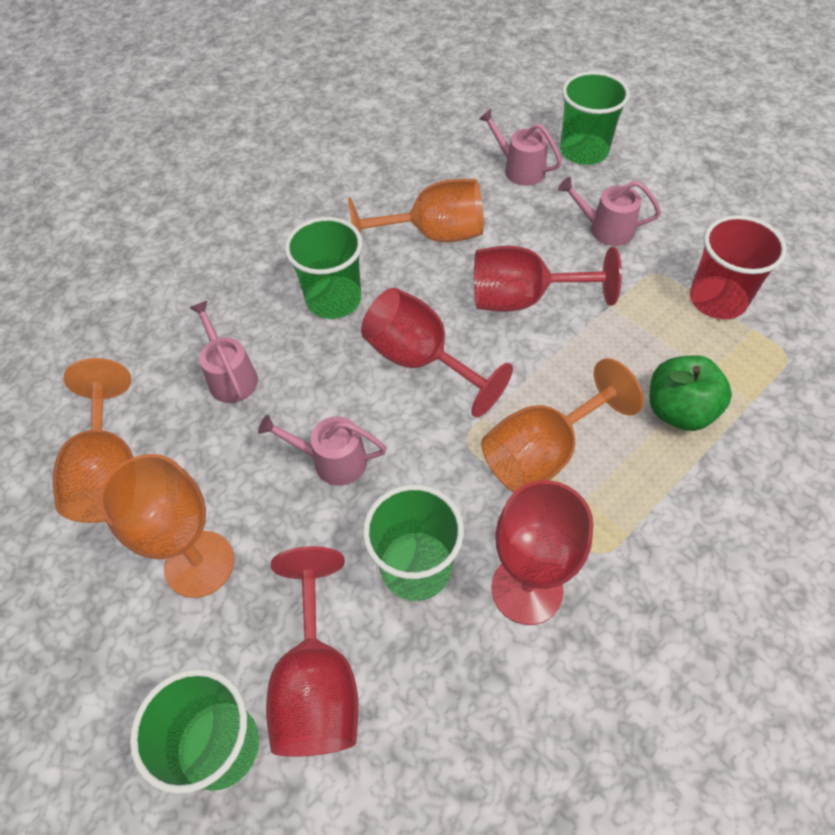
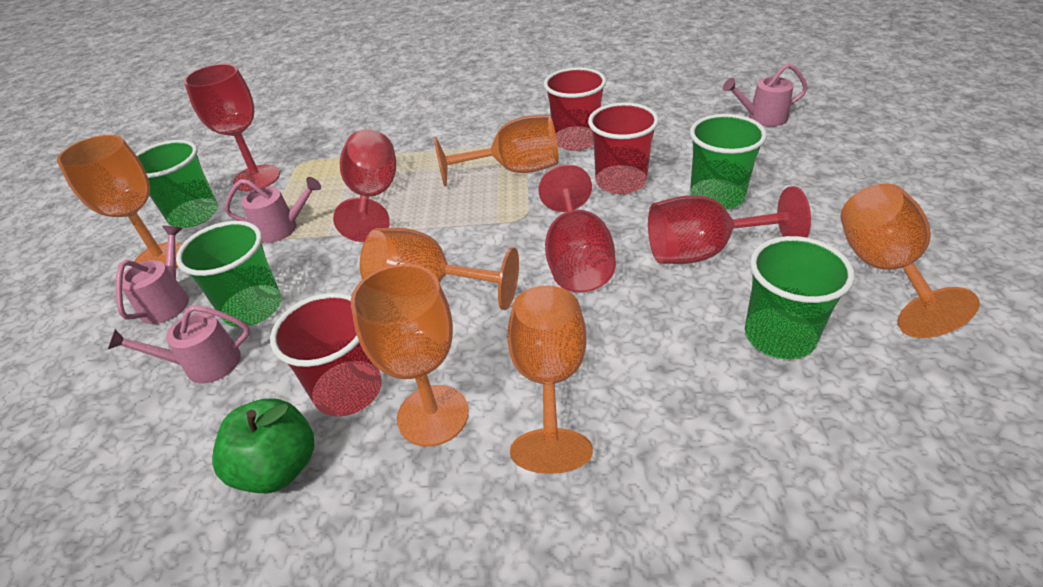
orange goblet: [53,358,133,523] [99,454,234,598] [348,179,484,242] [481,358,644,492] = 4 -> [57,135,183,268] [351,264,469,447] [360,228,519,310] [434,115,559,186] [507,286,593,474] [840,183,980,338] = 6
red cup: [690,215,787,319] = 1 -> [270,293,382,417] [544,67,606,151] [588,102,659,194] = 3

